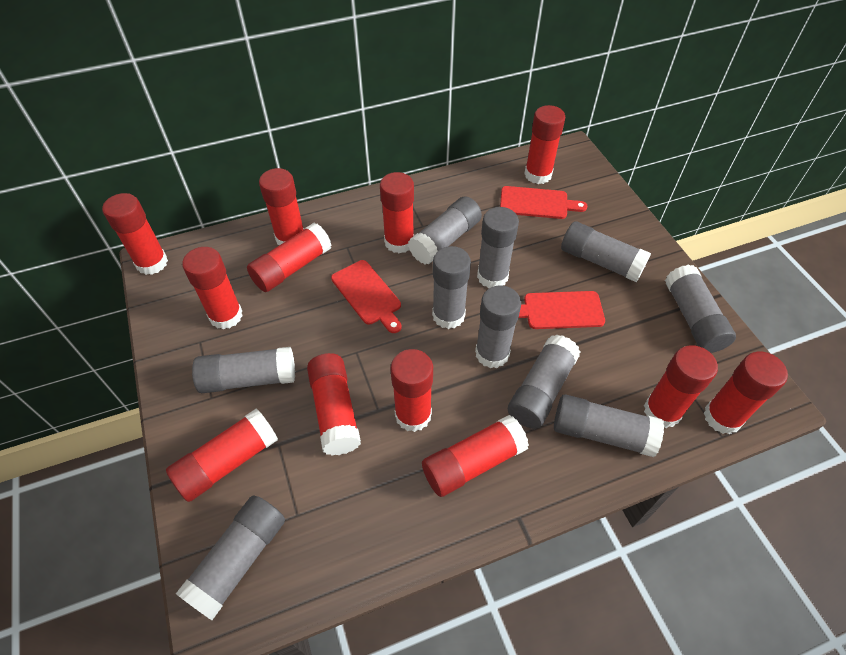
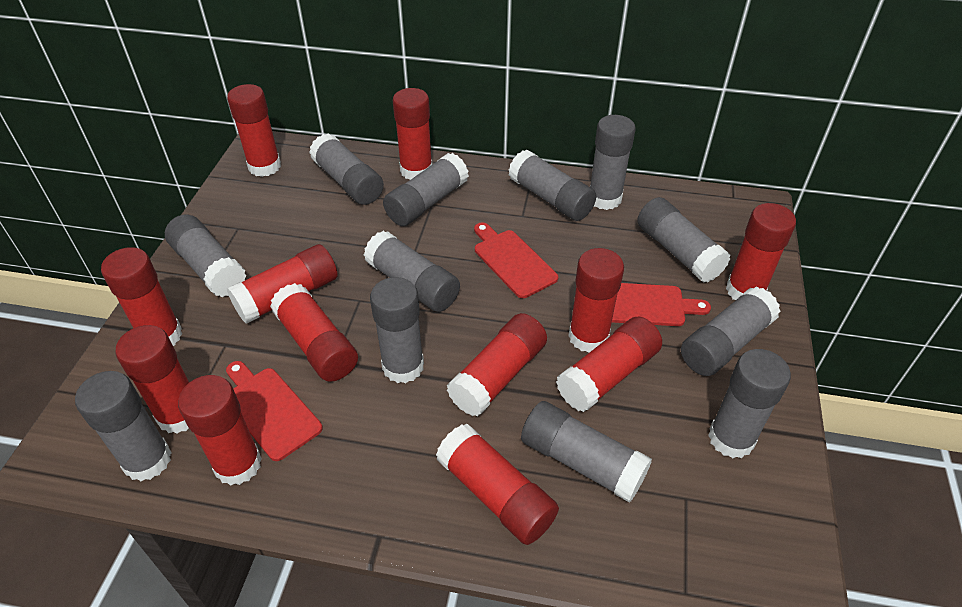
grey glue stick: [176,495,285,620] [192,347,295,393] [408,196,482,265] [432,246,471,329] [475,285,521,368] [477,207,519,288] [508,334,580,429] [554,394,664,457] [561,221,651,282] [665,264,736,353] = 10 -> [75,371,172,481] [165,215,247,297] [309,133,384,205] [364,231,460,312] [370,277,424,383] [383,153,469,226] [509,150,596,221] [521,401,652,503] [590,115,635,210] [637,197,730,283] [681,287,781,376] [708,349,791,458] = 12

